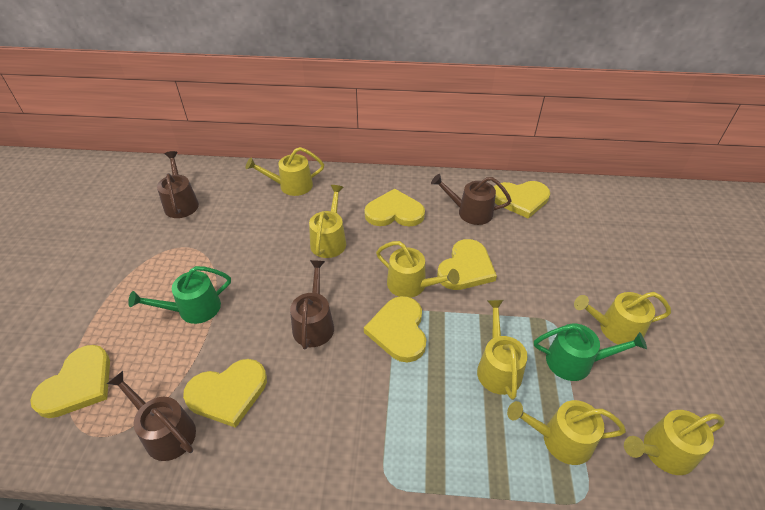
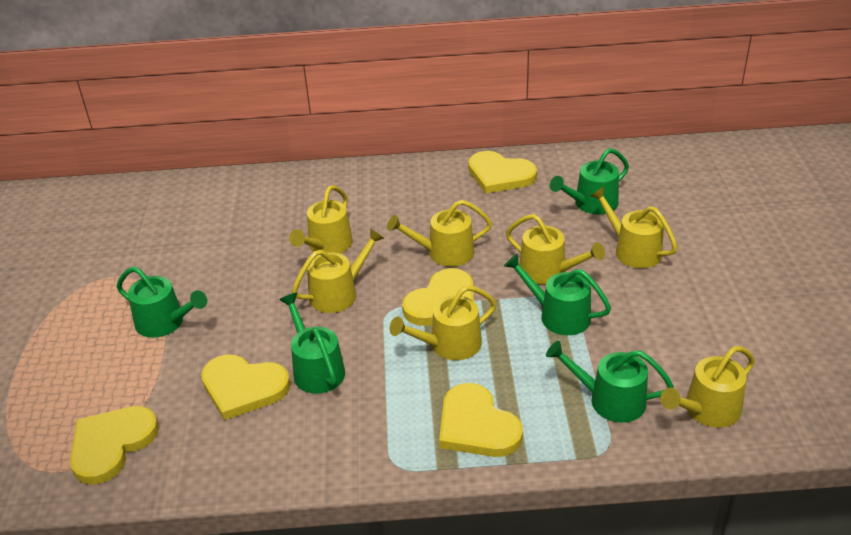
brown watering can: [107,371,196,461] [157,151,199,218] [290,260,334,350] [431,174,512,225] = 4 -> none = 0
green watering can: [128,266,231,324] [534,324,647,381] = 2 -> [117,267,207,338] [279,293,345,394] [504,254,611,335] [546,341,674,423] [550,148,629,214] = 5
yellow heart: [30,345,110,418] [183,359,267,428] [364,189,425,227] [364,296,426,362] [437,239,497,290] [494,181,550,219] = 6 -> [70,406,159,484] [201,355,290,420] [402,268,473,326] [439,383,523,457] [468,151,537,194] = 5

